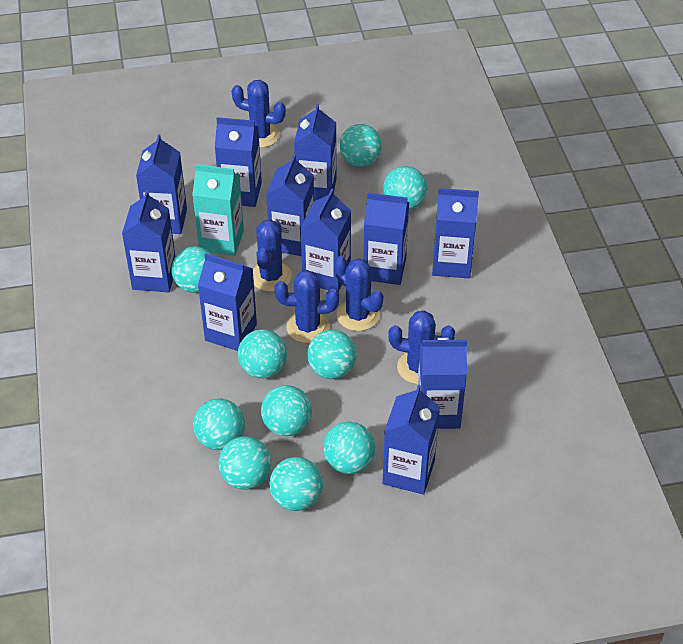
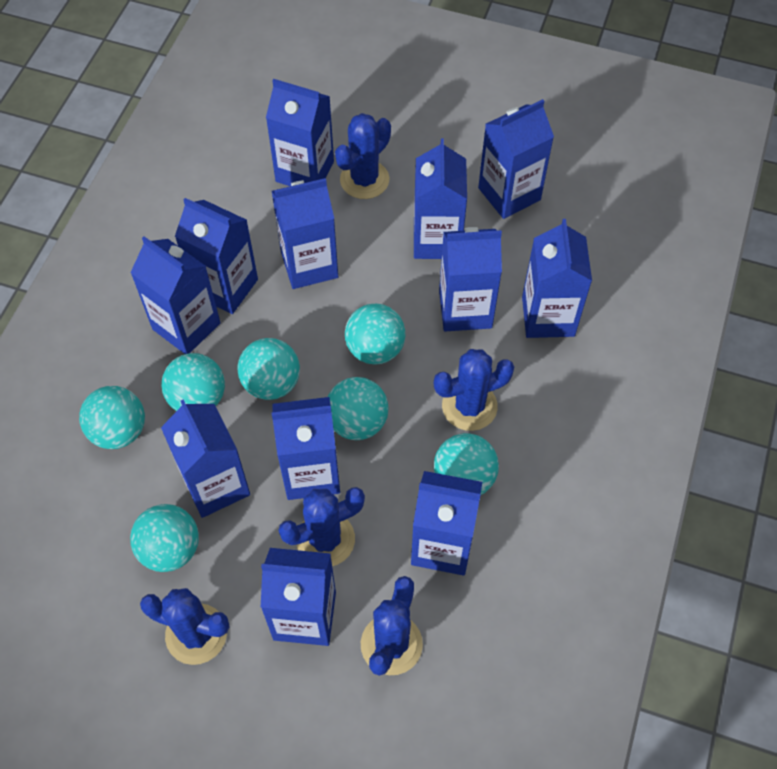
blue carton: [122,190,176,293] [136,134,187,234] [198,253,257,351] [215,117,262,207] [266,155,314,256] [294,104,336,201] [300,189,351,292] [363,193,409,285] [382,385,440,495] [417,338,467,429] [432,188,479,278] = 11 -> [130,236,221,354] [161,400,250,518] [175,198,258,314] [261,548,336,646] [266,79,334,186] [272,178,338,289] [272,397,340,500] [411,471,482,575] [414,139,467,259] [439,227,502,331] [478,99,554,219] [522,219,592,338] = 12
turquoise ball: [171,246,212,293] [193,399,245,450] [218,436,272,490] [238,329,287,379] [261,385,312,436] [270,457,323,511] [307,330,357,379] [323,421,375,474] [339,124,382,167] [383,166,427,210] = 10 -> [79,386,145,449] [130,504,199,572] [161,353,225,411] [238,338,300,400] [328,377,389,440] [345,304,405,365] [434,433,499,495] = 7
turquoise carton: [192,164,244,256] = 1 -> none = 0

